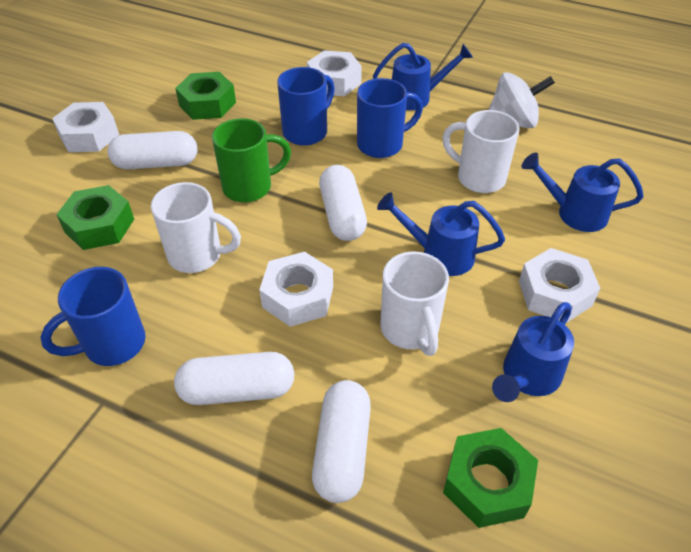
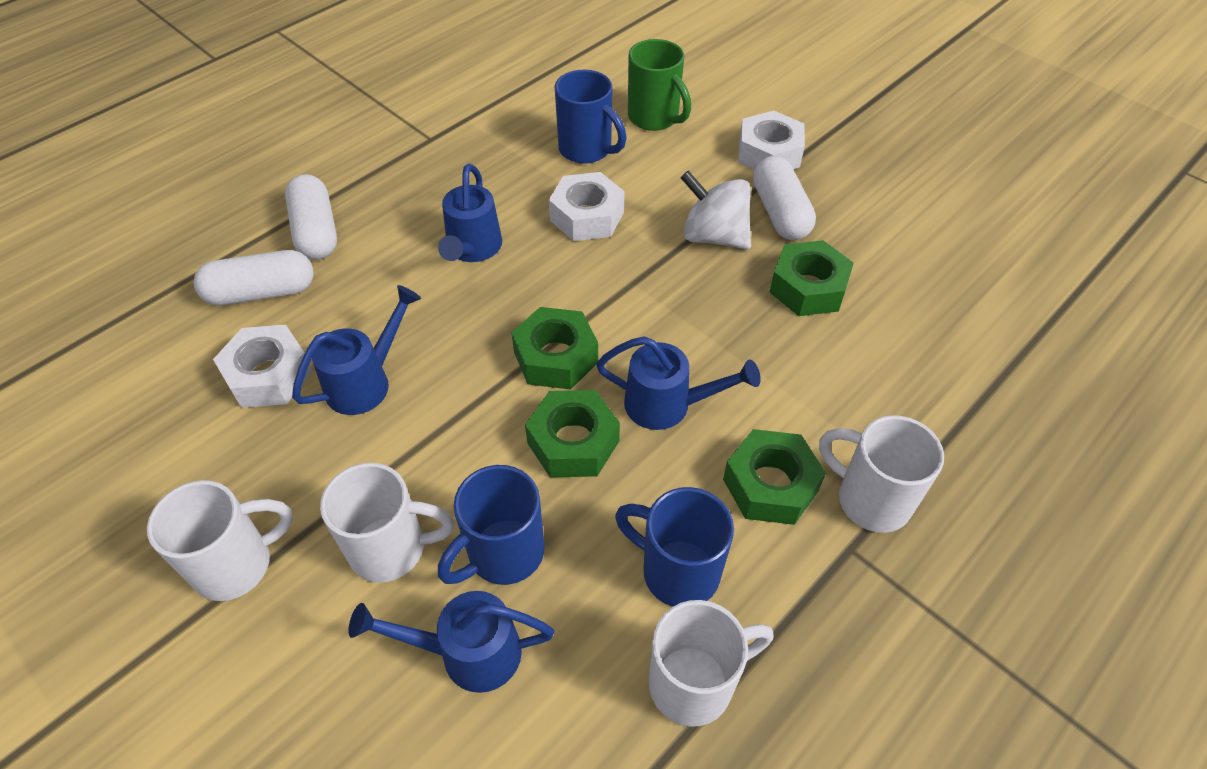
green nut: [56,185,134,250] [175,72,236,120] [443,428,538,528] = 3 -> [511,307,598,390] [525,390,620,478] [723,429,826,525] [769,240,854,316] = 4
white capsule: [107,131,197,169] [174,352,294,405] [312,380,371,503] [319,165,367,241] = 4 -> [194,250,314,305] [285,174,337,260] [753,156,816,240] = 3
white mug: [151,182,241,273] [380,251,449,356] [442,110,519,193] = 3 -> [147,480,293,601] [320,463,454,583] [649,600,774,727] [819,415,944,533] = 4
white nut: [52,102,119,152] [259,252,333,327] [307,50,362,96] [519,248,601,323] = 4 -> [213,325,313,408] [549,172,625,241] [738,110,805,169] = 3

